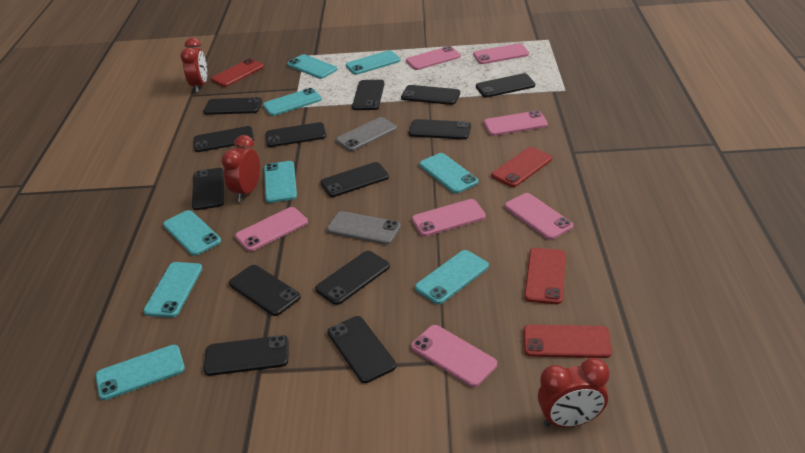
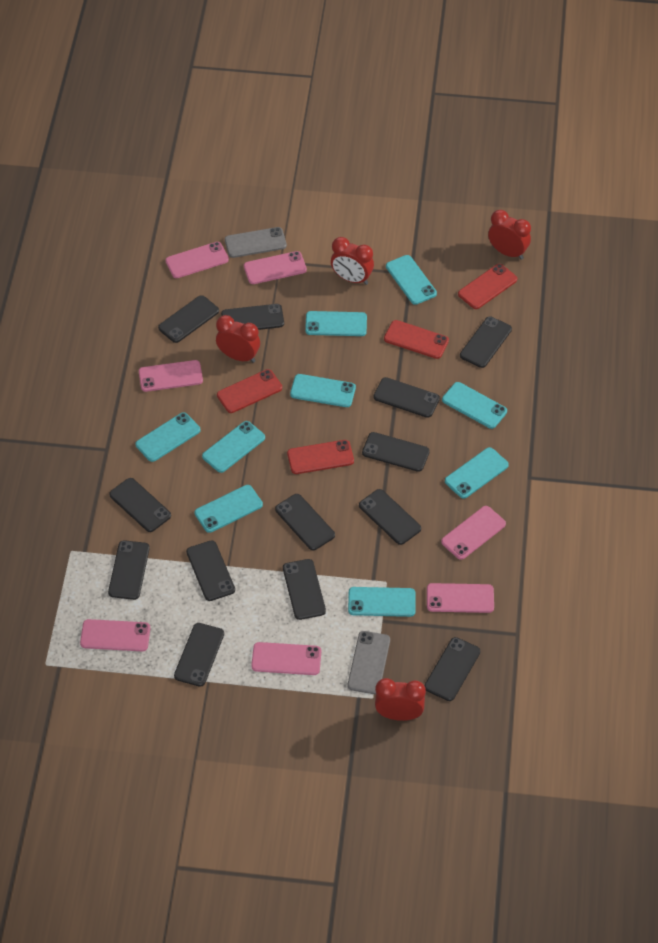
red clock: [180,38,207,93] [221,135,260,202] [538,358,610,427] = 3 -> [216,315,260,363] [331,237,374,285] [375,678,426,721] [488,210,531,260] = 4

